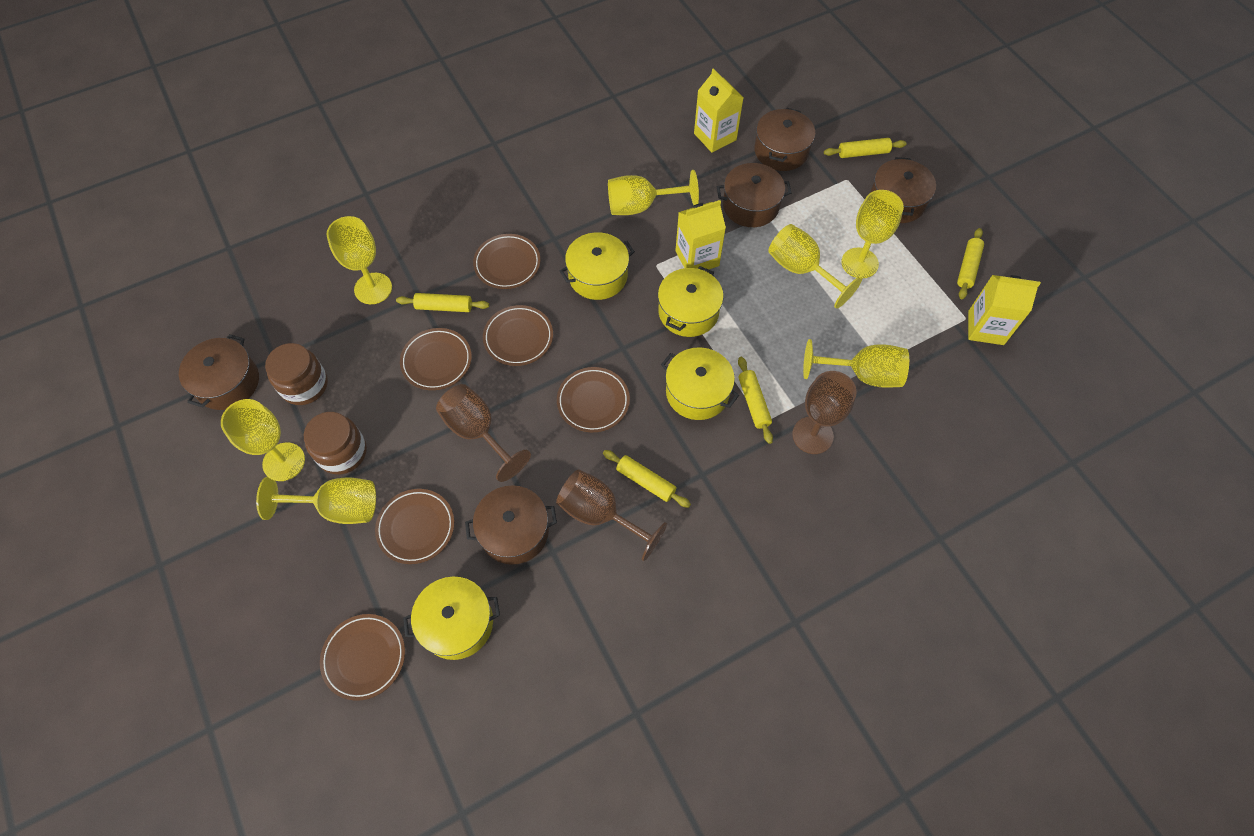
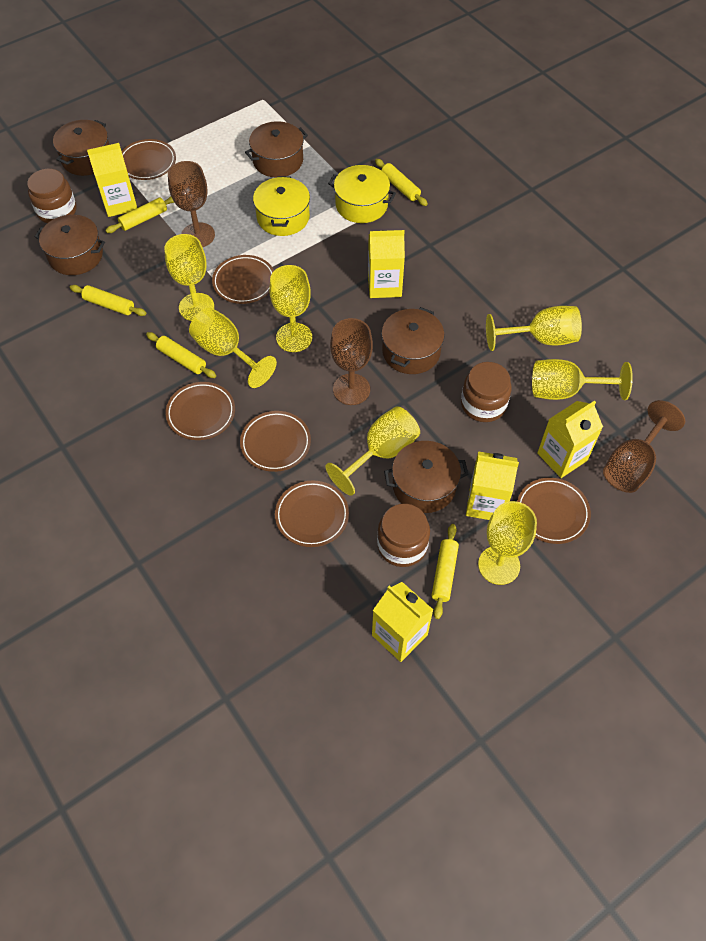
brown jar: [265,343,328,405] [304,412,367,475] = 2 -> [27,169,77,223] [377,504,430,567] [461,362,512,422] = 3
yellow carton: [675,200,726,270] [694,68,743,153] [968,275,1041,345] = 3 -> [87,143,137,217] [368,230,405,298] [372,582,433,662] [466,451,519,520] [537,400,603,478] = 5
yellow pot: [403,577,500,660] [560,232,635,300] [658,266,724,337] [661,347,739,420] = 4 -> [253,176,310,236] [328,165,396,223] = 2

